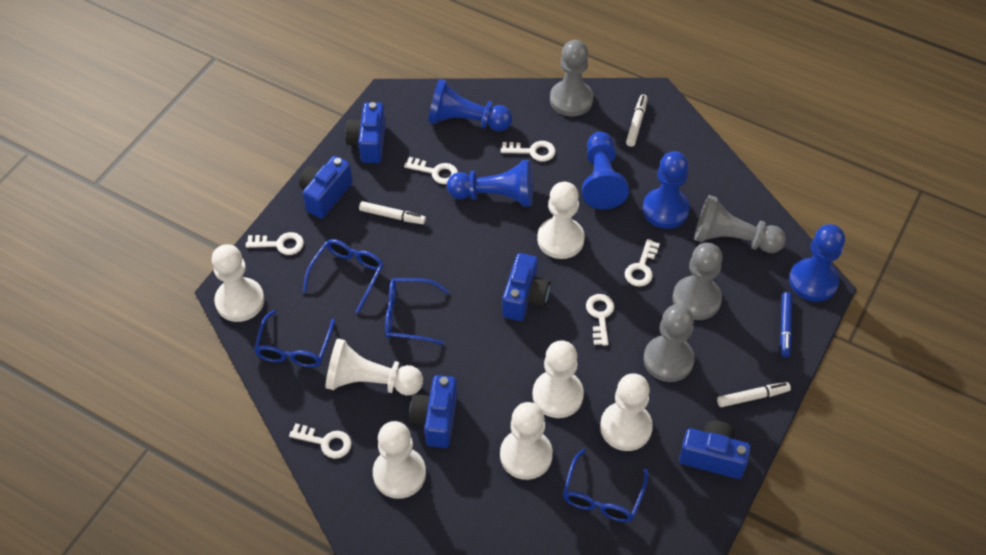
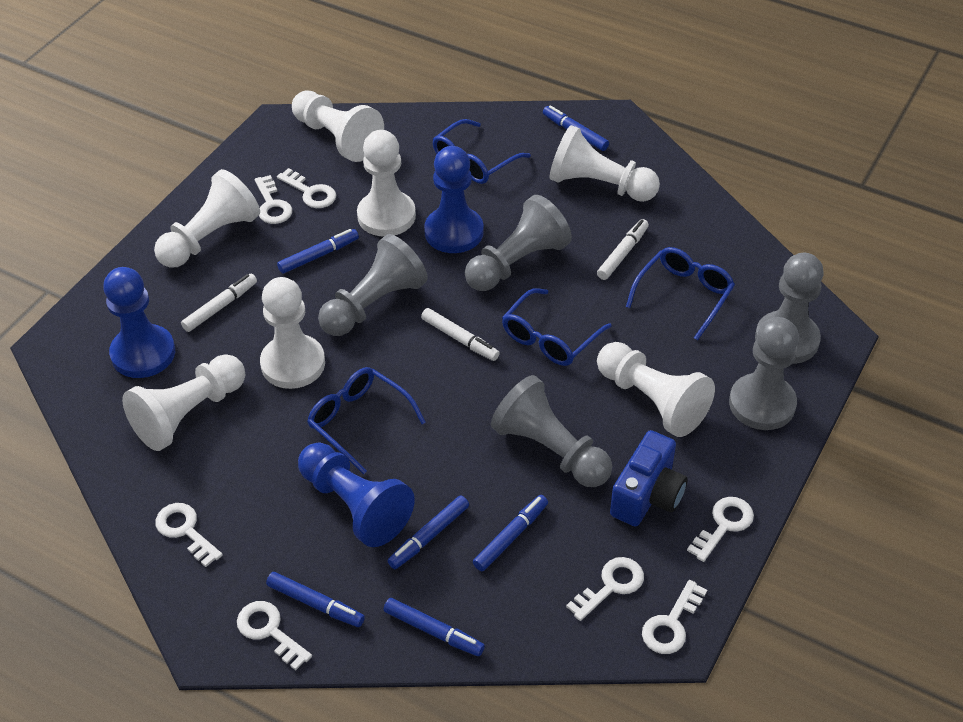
blue camera: [299,156,353,219] [345,102,386,163] [409,375,458,448] [502,253,550,321] [679,421,751,479] = 5 -> [610,430,688,526] = 1
blue marker: [780,292,792,357] = 1 -> [266,572,365,627] [277,229,359,274] [384,598,485,656] [388,495,469,569] [473,495,548,571] [543,105,609,151] = 6
blue pawn: [428,79,512,131] [447,160,533,207] [582,132,629,209] [643,151,690,229] [789,224,845,302] = 5 -> [103,267,175,378] [298,443,415,547] [424,146,484,253] = 3
grey pawn: [550,40,593,116] [643,304,695,382] [673,243,723,320] [694,195,786,253] = 4 -> [318,234,428,336] [465,195,572,291] [491,375,612,487] [729,317,799,430] [755,253,824,364] = 5
white key: [246,232,304,255] [289,423,352,459] [404,157,458,184] [501,141,556,161] [586,294,614,346] [625,239,660,287] = 6 -> [155,503,223,567] [237,601,312,670] [255,175,292,224] [277,168,336,208] [566,557,644,621] [642,580,707,654] [687,497,754,562] = 7

